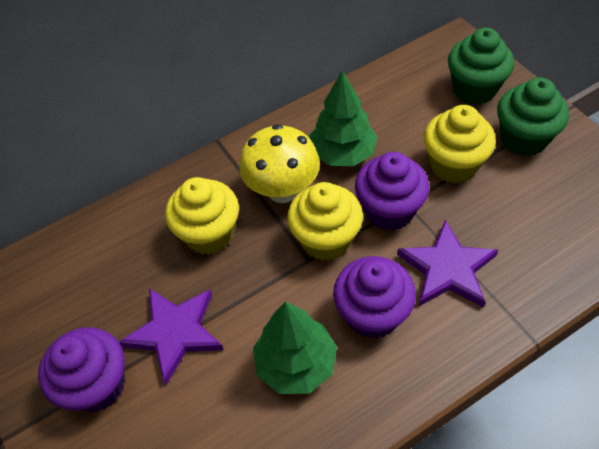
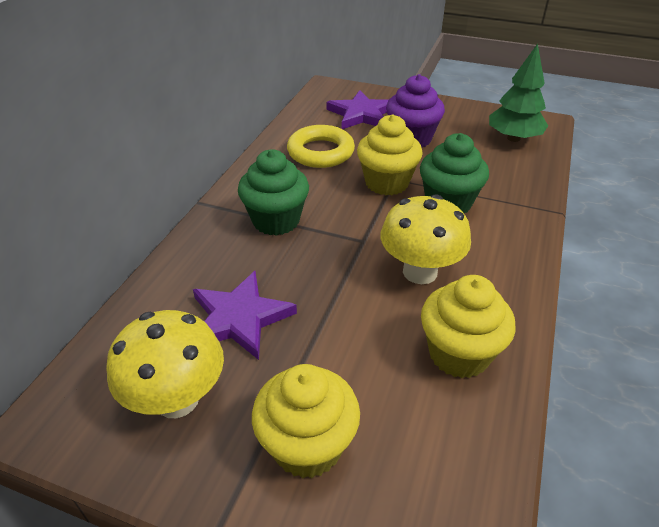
green tree: [253,301,337,394] [309,70,378,166] = 2 -> [489,44,548,142] = 1
purple cupcake: [38,327,125,412] [333,256,416,339] [355,152,429,231] = 3 -> [386,74,445,148] = 1
yellow mushroom: [239,124,320,203] = 1 -> [106,310,224,418] [380,194,471,284] = 2
yellow ring: none = 0 -> [287,125,355,168] = 1

